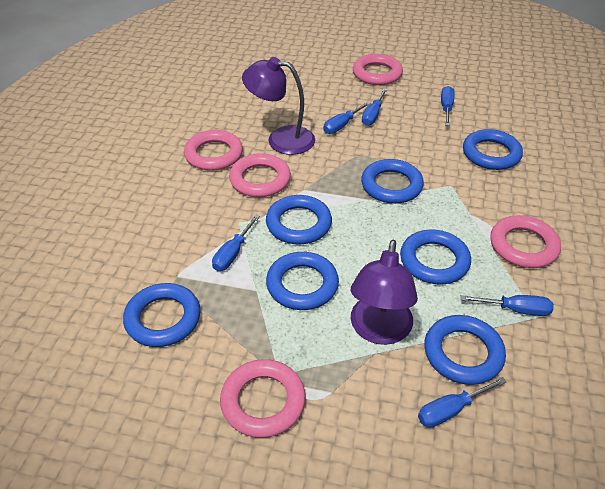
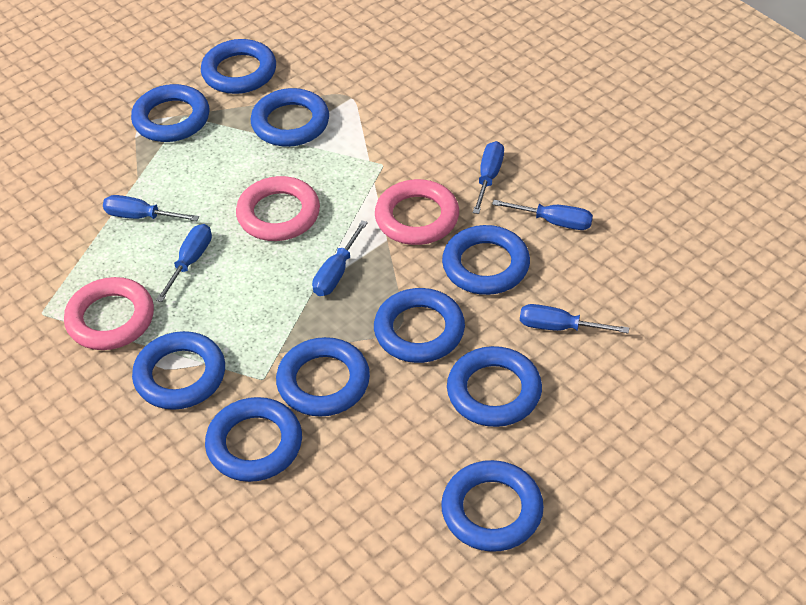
blue ring: [123,283,201,347] [266,195,332,244] [266,252,339,310] [361,159,424,204] [400,230,471,284] [424,315,506,385] [463,129,523,170] = 7 -> [131,84,209,142] [132,331,225,410] [201,39,276,94] [205,397,302,482] [251,88,329,147] [276,337,370,417] [374,288,465,363] [441,460,544,552] [442,225,530,295] [447,346,542,427] = 10
pink ring: [184,130,243,171] [220,359,306,438] [229,153,291,197] [353,54,403,85] [490,215,561,268] = 5 -> [64,277,154,350] [236,176,320,241] [375,179,459,245] = 3
purple lamp: [242,57,315,155] [350,240,418,345] = 2 -> none = 0

